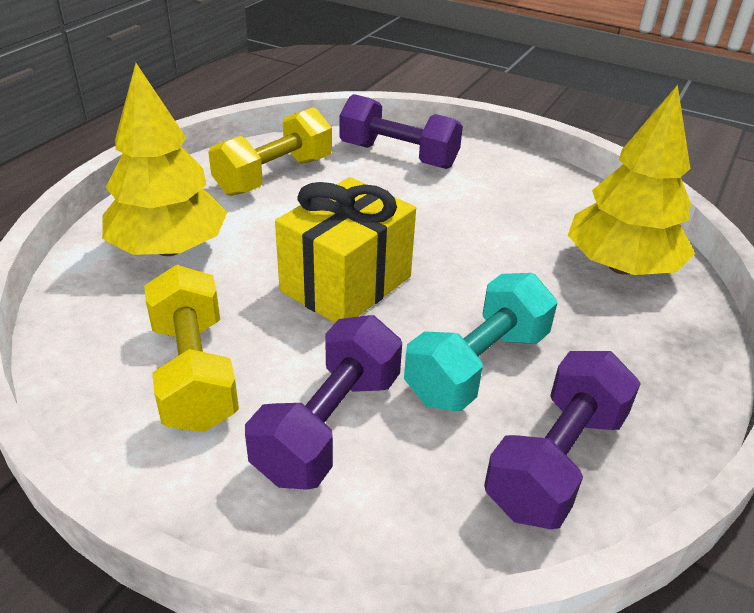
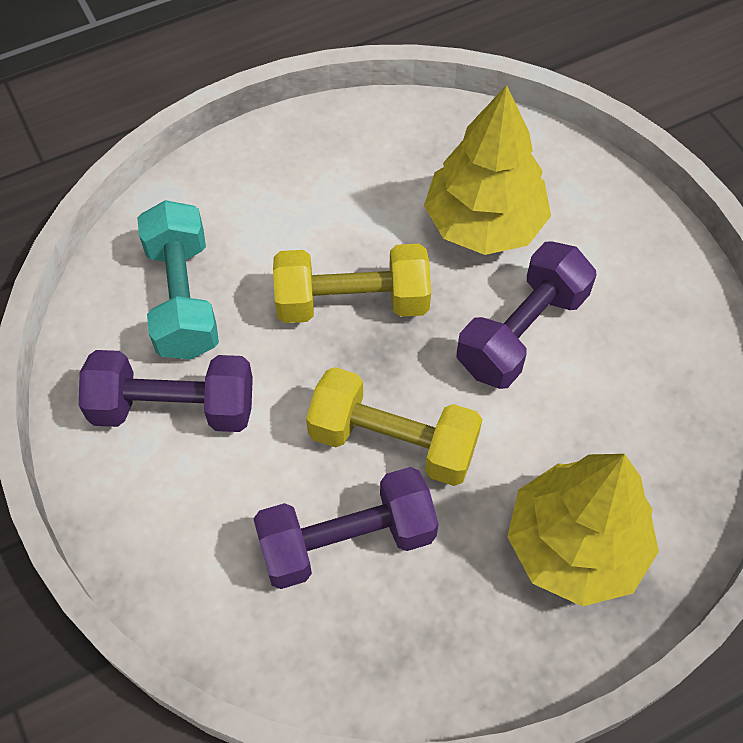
yellow gift: [275,177,416,323] = 1 -> none = 0

